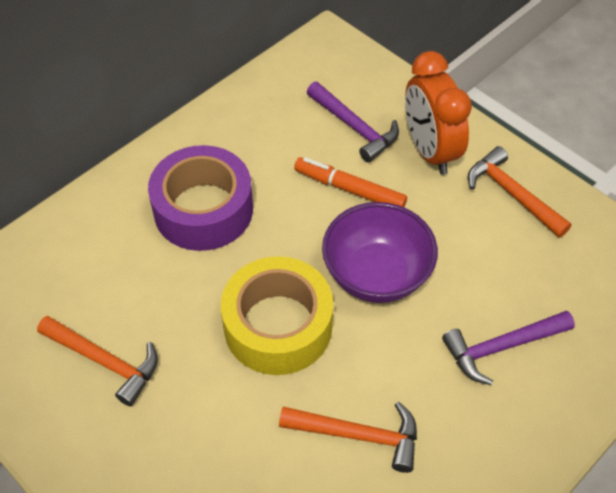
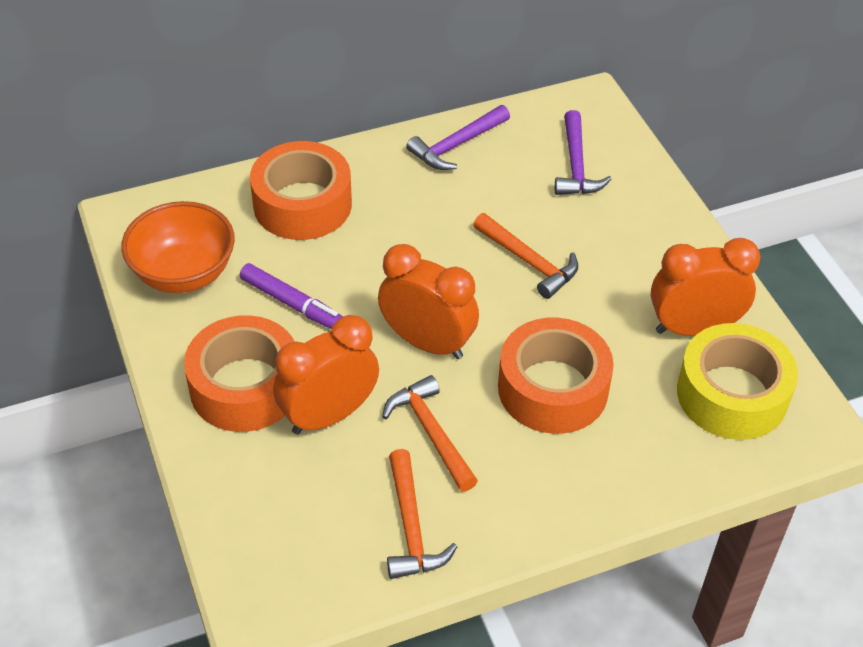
orange bowl: none = 0 -> [121,201,235,293] = 1
orange clock: [405,51,472,175] = 1 -> [273,315,379,435] [378,244,479,359] [651,238,761,336] = 3
orange marker: [294,157,407,207] = 1 -> none = 0
orange tape: none = 0 -> [184,315,295,432] [250,141,352,240] [498,318,614,434] = 3
purple bowl: [322,202,438,303] = 1 -> none = 0
purple marker: none = 0 -> [240,263,343,329] = 1
purple tape: [148,145,253,251] = 1 -> none = 0

